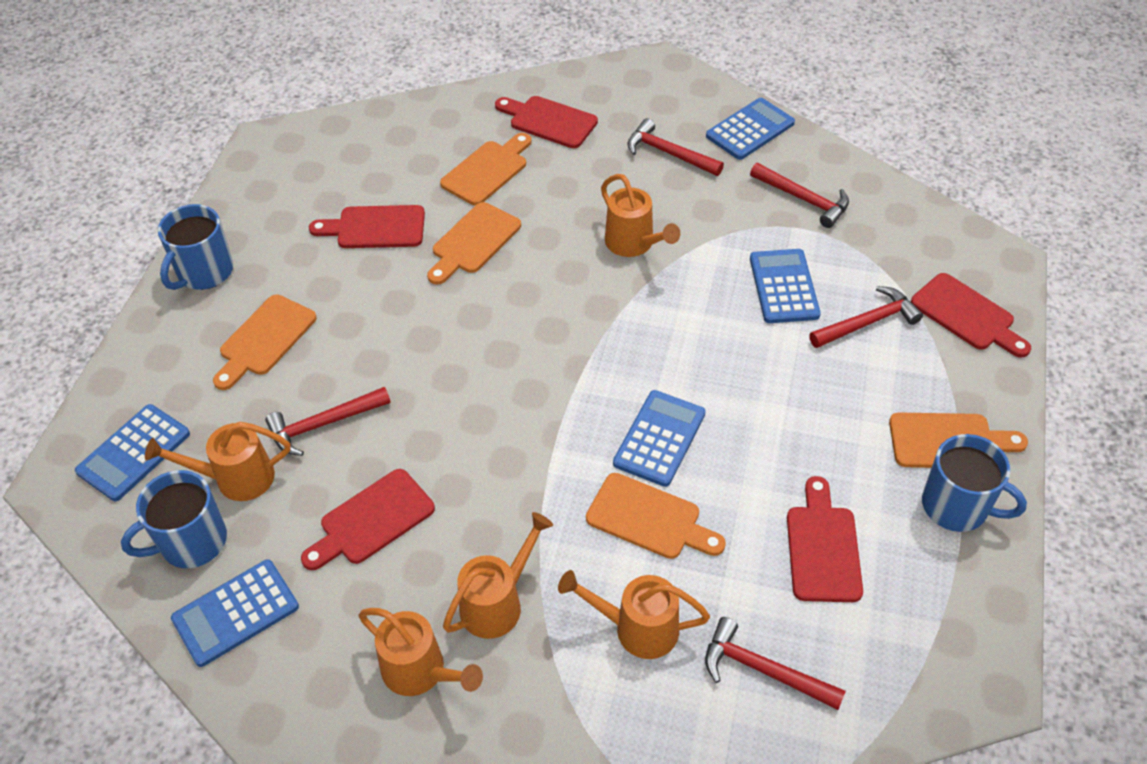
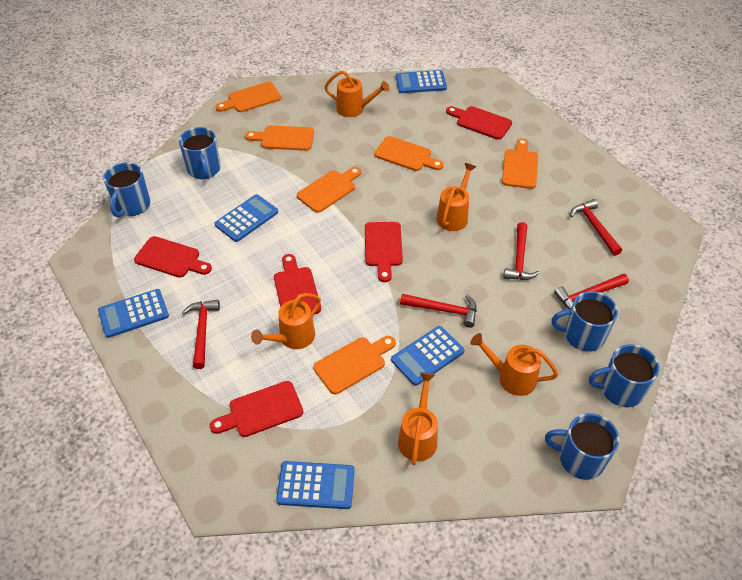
blue mug: [121,470,227,568] [158,204,233,290] [922,434,1027,532] = 3 -> [103,162,150,217] [179,127,221,179] [545,413,619,480] [551,291,618,352] [589,344,660,407] = 5
orange cutting board: [213,295,317,390] [427,202,521,285] [440,133,532,205] [586,473,726,559] [889,412,1028,468] = 5 -> [216,82,281,112] [245,125,314,151] [297,167,361,213] [313,336,396,394] [374,136,444,171] [502,138,538,189] = 6

